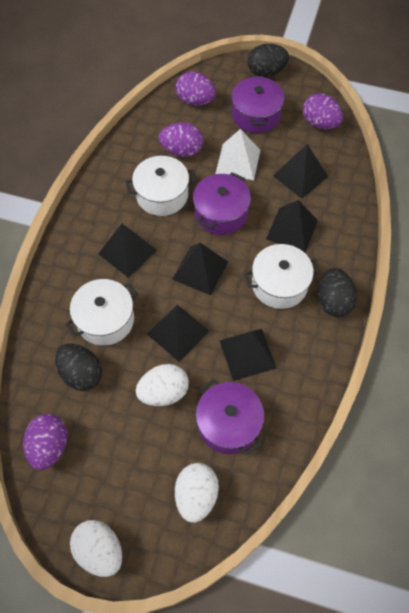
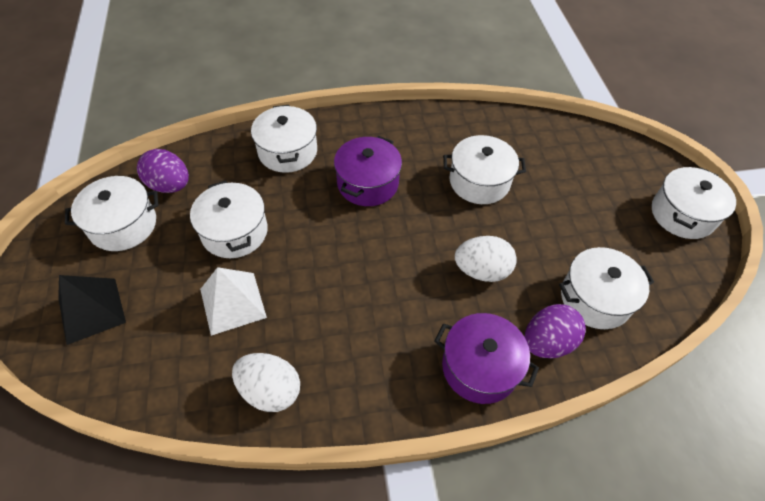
black egg: [55,344,102,391] [248,44,289,77] [318,268,357,317] = 3 -> none = 0
black pyramid: [98,224,157,278] [147,305,209,361] [172,243,228,295] [219,329,277,381] [266,200,318,253] [273,144,328,199] = 6 -> [58,275,126,345] = 1
purple egg: [23,414,67,470] [159,122,203,157] [176,71,216,106] [303,93,343,129] = 4 -> [137,149,189,193] [525,304,586,358] = 2
purple pot: [193,172,251,235] [196,379,264,455] [231,76,285,133] = 3 -> [334,136,402,206] [434,313,539,404] = 2
white egg: [70,520,122,577] [136,364,189,406] [175,463,219,523] = 3 -> [232,353,300,412] [455,236,517,282] = 2
white pot: [65,279,138,346] [126,156,196,216] [244,244,320,309] = 3 -> [65,176,158,251] [190,180,268,258] [251,105,317,173] [443,135,526,204] [559,247,654,329] [652,167,736,239] = 6

